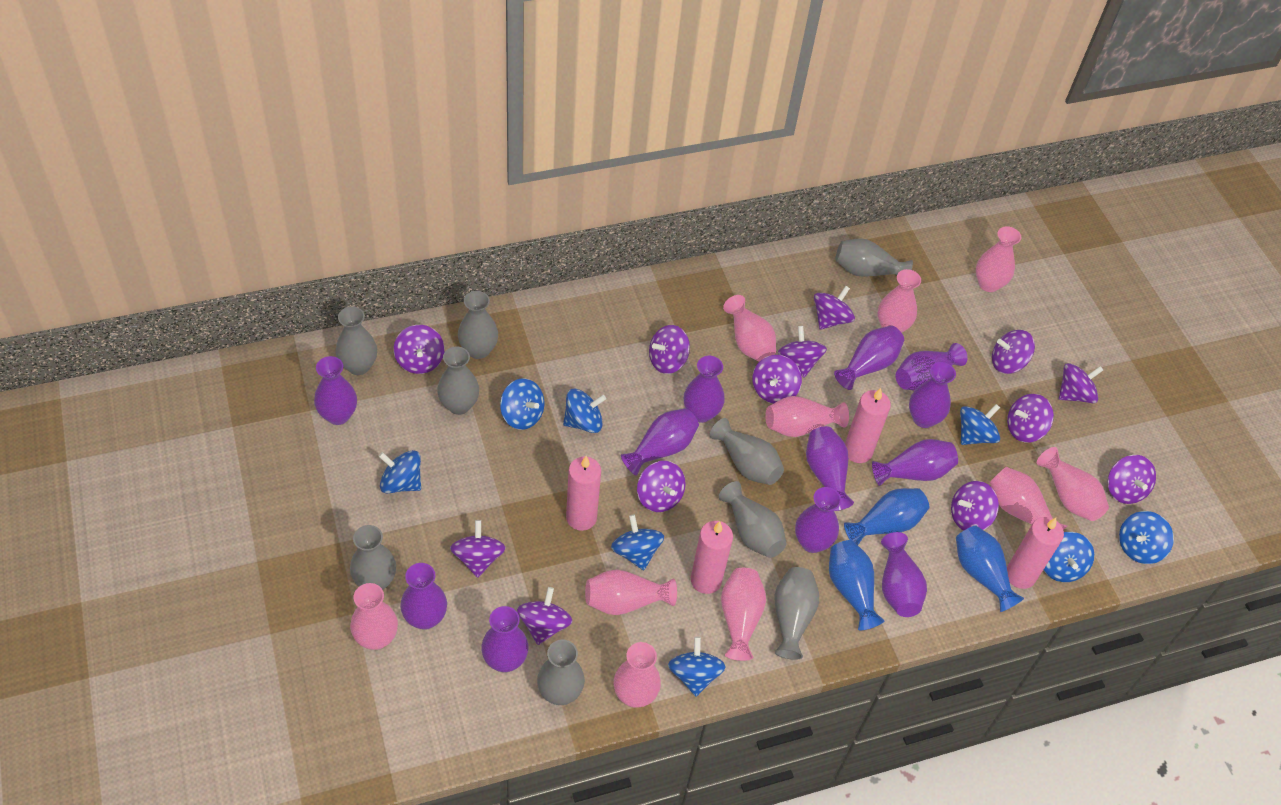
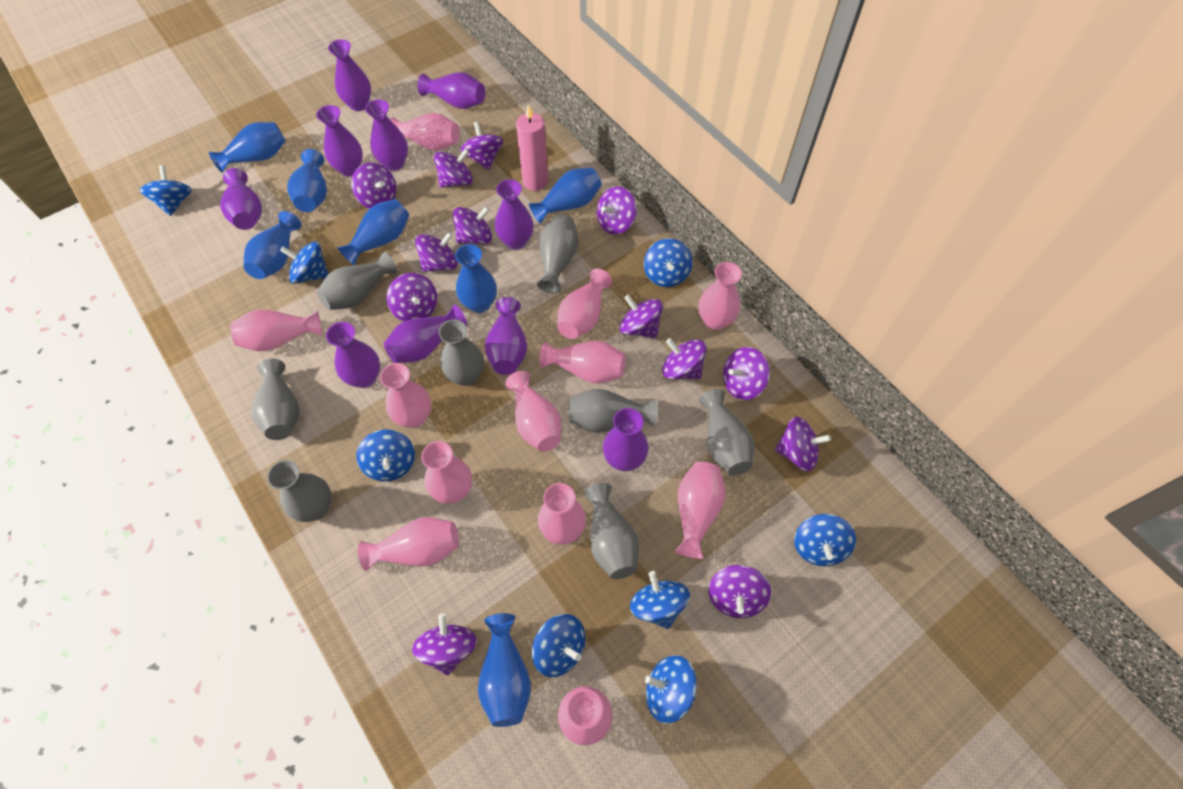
blue vase: [829,540,885,630] [844,488,929,545] [956,525,1024,612] = 3 -> [209,122,286,173] [243,211,301,279] [287,149,327,212] [337,199,409,265] [455,244,497,313] [478,613,531,727] [529,168,602,224] = 7
grey vase: [336,307,377,375] [350,525,396,590] [437,347,479,415] [458,291,498,359] [537,640,585,705] [710,418,784,485] [719,481,787,558] [774,567,819,660] [835,238,913,277] = 9 -> [251,359,300,440] [267,460,332,522] [317,252,397,310] [438,320,484,386] [537,215,578,293] [568,389,658,433] [584,483,639,579] [699,389,754,475] = 8
pink candle: [566,456,601,531] [691,521,733,594] [845,388,891,463] [1007,517,1064,589] = 4 -> [516,104,548,191] = 1
pink vase: [350,583,398,650] [585,570,677,615] [614,642,661,708] [721,568,766,661] [723,295,776,362] [765,396,849,437] [878,269,921,333] [976,226,1021,292] [990,467,1067,530] [1037,447,1109,521] = 10 -> [230,310,322,351] [358,517,459,571] [380,363,431,428] [390,113,460,151] [421,441,472,504] [505,371,561,452] [538,483,586,545] [539,341,626,383] [557,268,612,339] [558,686,613,745] [674,462,725,559] [698,262,742,330] = 12
purple vase: [314,356,357,425] [400,563,447,630] [481,606,528,672] [621,408,699,476] [684,356,725,423] [795,487,841,553] [806,426,854,511] [834,326,904,390] [872,439,958,486] [881,532,927,617] [896,343,968,391] [909,362,956,428] = 12 -> [220,168,262,230] [316,105,363,176] [326,322,380,388] [328,39,371,111] [365,99,408,171] [384,305,467,363] [417,72,485,109] [485,297,527,375] [495,179,533,250] [603,408,649,471] = 10

